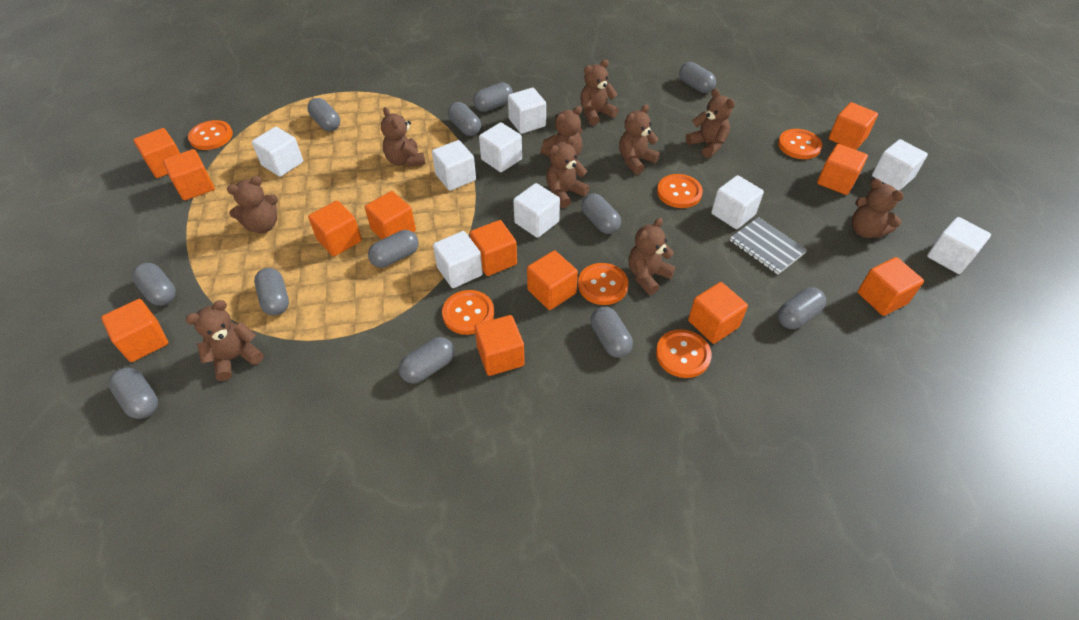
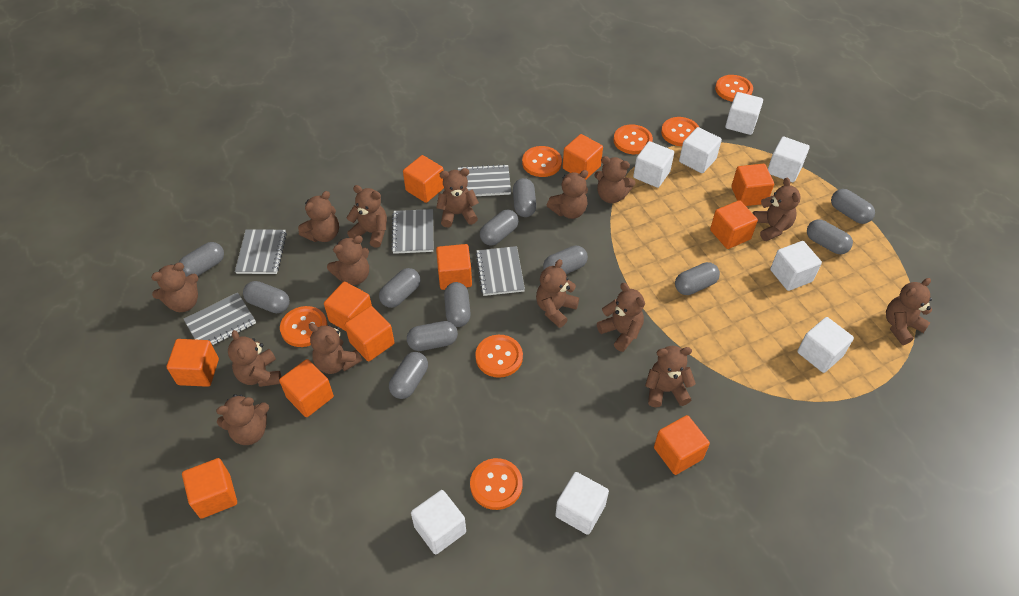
brown teddy bear: [185,300,264,381] [227,176,278,233] [381,107,426,167] [541,106,583,158] [546,136,590,208] [580,59,619,126] [619,104,660,175] [628,218,676,295] [686,89,735,158] [852,178,904,238] = 10 -> [151,263,198,312] [216,394,269,445] [228,330,281,387] [298,191,339,242] [309,323,362,374] [327,236,369,285] [347,185,387,248] [436,168,479,227] [536,259,579,328] [547,170,588,219] [594,156,636,203] [597,283,645,352] [645,346,696,407] [753,178,800,241] [886,278,932,345] = 15
grey notebook: [730,217,807,275] = 1 -> [184,292,256,346] [235,229,287,274] [391,209,433,254] [458,164,511,196] [476,246,525,296] = 5
orange button: [188,120,233,150] [442,290,494,335] [578,263,628,305] [656,329,712,378] [657,174,703,208] [778,129,822,159] = 6 -> [280,306,327,347] [470,458,523,510] [475,335,523,378] [522,146,562,177] [614,124,653,154] [661,117,699,146] [715,75,753,102] = 7
orange cube: [101,299,168,362] [133,128,180,178] [163,149,215,200] [308,201,362,256] [365,191,416,240] [470,220,517,276] [475,315,525,376] [527,250,578,310] [688,282,748,344] [817,144,868,195] [829,102,878,150] [858,257,924,316] = 12 -> [167,339,219,387] [182,458,237,519] [279,359,334,417] [324,282,372,331] [345,306,394,361] [403,155,444,203] [436,244,472,290] [563,134,603,180] [654,415,710,475] [710,200,758,249] [731,164,774,206] = 11
white cube: [252,127,303,177] [432,140,476,191] [433,231,483,288] [479,122,522,172] [508,88,546,134] [513,183,560,238] [711,175,764,229] [872,139,928,190] [927,217,991,274] = 9 -> [411,490,466,555] [555,472,609,535] [633,141,674,188] [679,127,722,173] [725,92,763,135] [768,137,810,182] [770,241,822,291] [797,317,854,373] = 8

